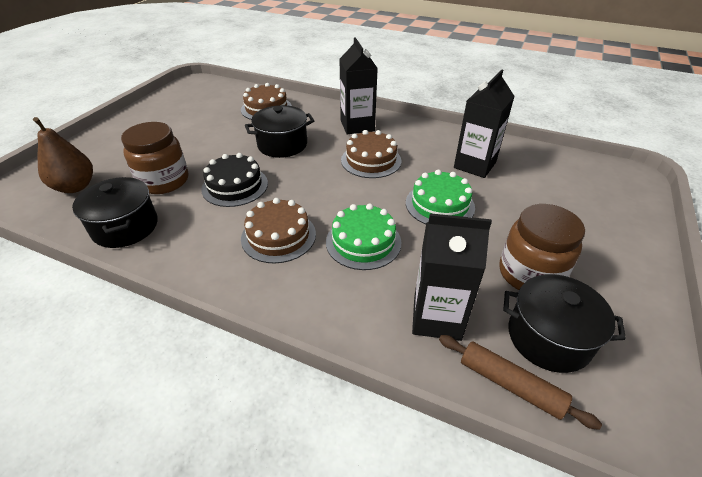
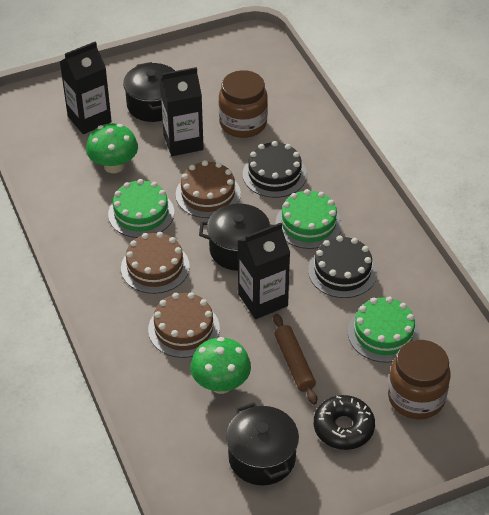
black cake: [201,153,268,207] = 1 -> [243,141,307,198] [308,236,377,298] = 2
black donut: none = 0 -> [314,395,375,450] = 1
brown pear: [33,117,93,193] = 1 -> none = 0
green cake: [326,203,401,270] [406,170,475,224] = 2 -> [108,179,174,238] [275,189,342,249] [348,297,420,363] = 3
green mushroom: none = 0 -> [86,123,138,173] [190,337,251,394] = 2

